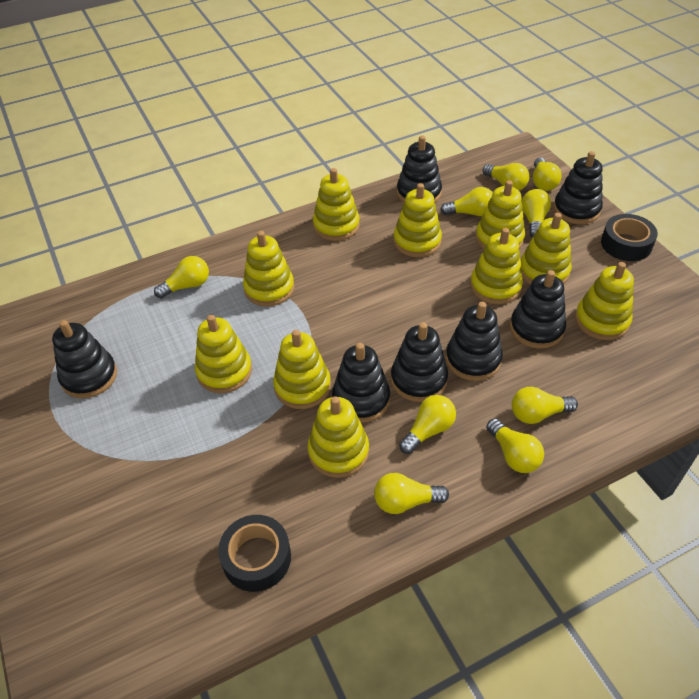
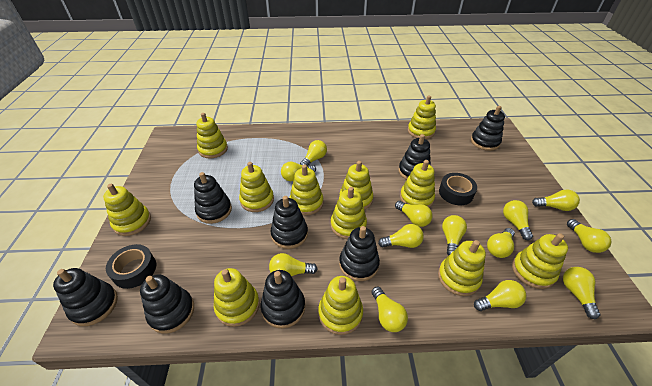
black stacking toy: [52,320,117,398] [332,343,390,423] [391,322,448,402] [397,136,442,203] [446,302,503,381] [510,270,566,349] [553,151,603,224] = 7 -> [53,268,118,326] [140,275,194,333] [194,172,232,224] [261,270,305,328] [270,196,308,249] [339,226,380,281] [398,134,431,180] [471,106,505,151] = 8
yellow light bulb: [154,256,209,298] [374,473,449,514] [399,395,456,454] [440,187,493,216] [483,163,529,191] [486,418,544,473] [512,387,578,424] [521,189,551,238] [533,157,562,191] = 9 -> [269,253,317,276] [281,162,316,181] [300,140,327,166] [372,286,408,332] [378,224,424,248] [395,201,433,227] [442,215,467,256] [474,280,526,311] [487,228,515,258] [503,200,533,240] [532,190,580,211] [563,267,600,320] [567,219,612,253] = 13
yellow stacking toy: [195,315,252,393] [243,231,294,307] [273,330,331,409] [307,396,369,478] [313,168,360,241] [393,183,442,257] [470,228,523,304] [475,180,525,249] [521,213,572,284] [575,262,634,340] = 10 -> [103,184,151,236] [196,113,228,158] [214,268,260,327] [239,162,274,212] [289,165,323,215] [318,276,363,335] [331,187,367,239] [340,161,373,210] [400,160,435,208] [408,96,436,139] [438,240,486,296] [512,233,568,289] = 12

